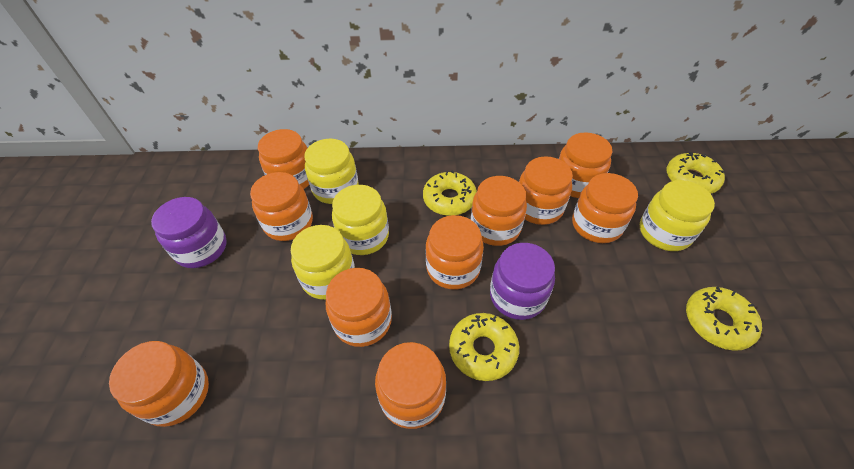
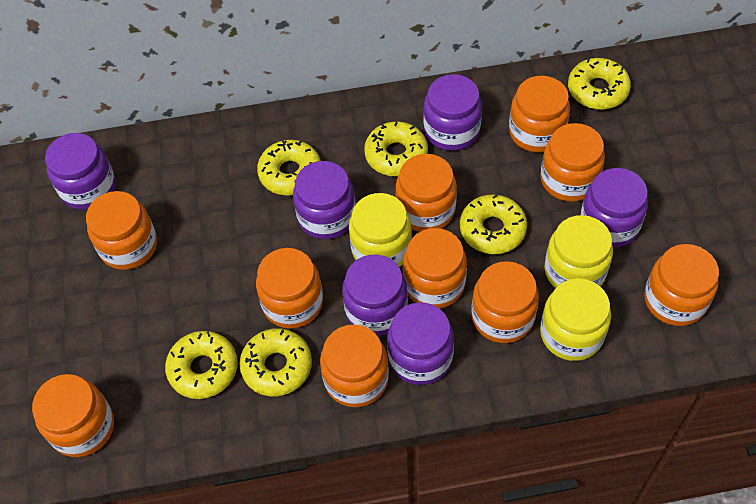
purple jar: [151,197,227,268] [490,243,555,320] = 2 -> [45,133,115,210] [293,161,356,239] [342,255,408,336] [387,302,454,385] [424,74,482,151] [580,168,648,248] = 6
yellow donut: [423,170,477,216] [449,313,519,381] [667,152,725,194] [686,287,762,351] = 4 -> [165,331,238,399] [239,328,312,396] [257,140,321,196] [364,121,428,176] [460,194,527,254] [568,58,631,110] = 6
yellow jar: [291,225,355,300] [304,139,359,204] [332,185,389,255] [640,180,715,251] = 4 -> [349,193,412,267] [540,278,611,361] [544,215,613,288] = 3

